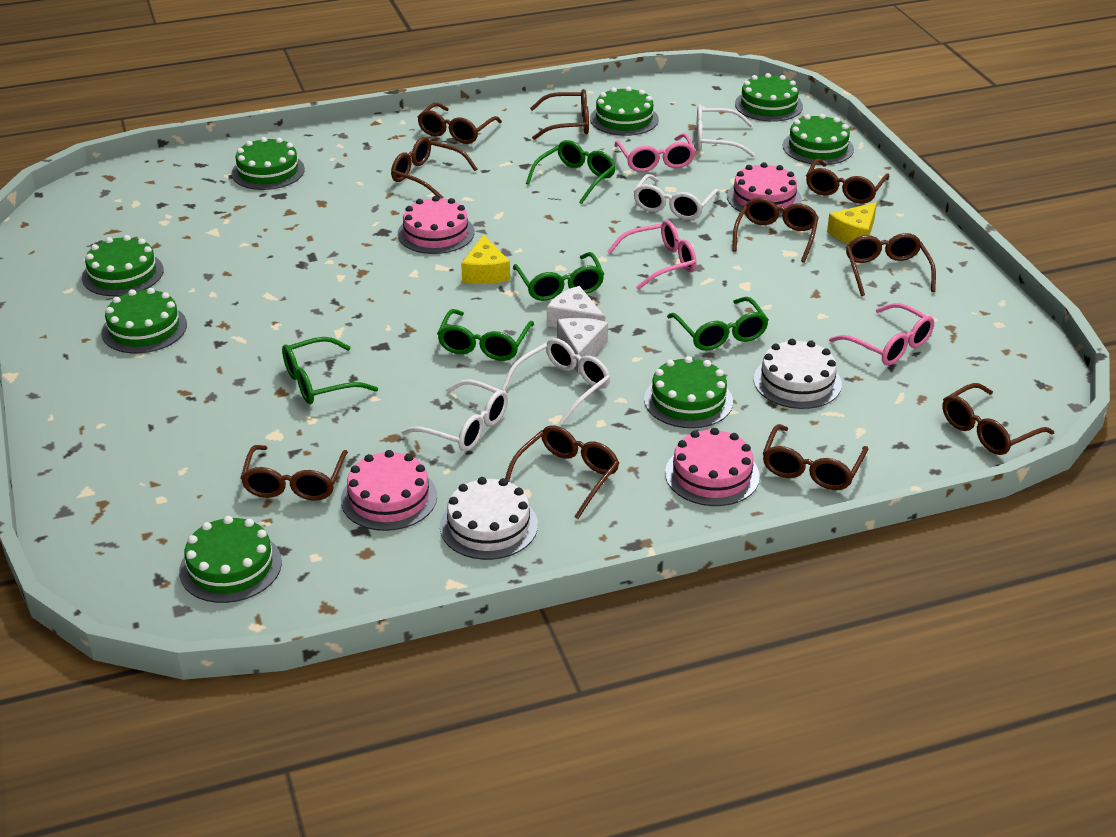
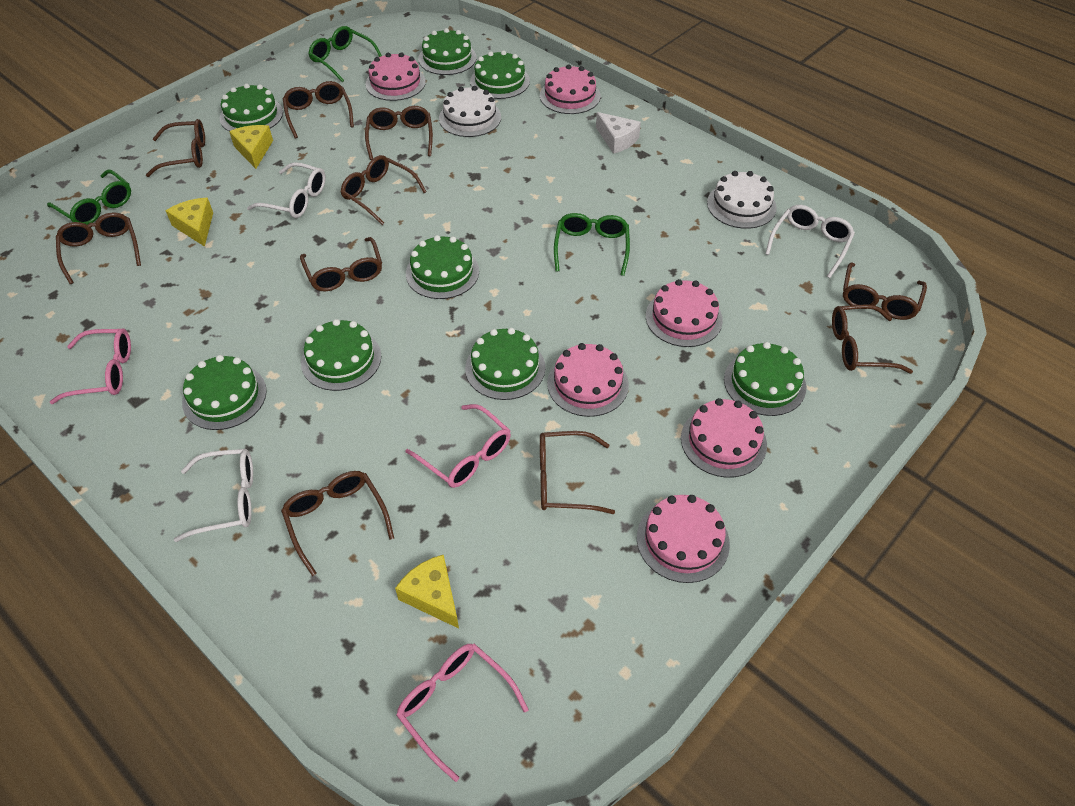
green glasses: [282,337,378,404] [437,309,534,361] [513,252,604,301] [526,140,616,204] [667,297,769,351] = 5 -> [47,170,131,225] [308,26,382,82] [554,213,630,276] = 3
pink cake: [341,450,437,531] [398,196,474,254] [665,428,760,506] [727,162,802,217] = 4 -> [365,52,426,101] [540,64,600,114] [547,343,629,417] [637,495,730,583] [646,279,723,347] [681,398,767,478] = 6
white cheese: [547,286,605,328] [557,318,608,373] = 2 -> [596,112,641,154] = 1
white glasses: [401,379,508,451] [501,338,610,424] [633,174,720,220] [697,105,755,157] = 4 -> [174,449,253,542] [247,162,326,218] [765,205,855,278] = 3
yellow cheese: [461,234,510,284] [827,202,877,244] = 2 -> [166,198,213,247] [229,125,273,169] [395,554,459,628] = 3

